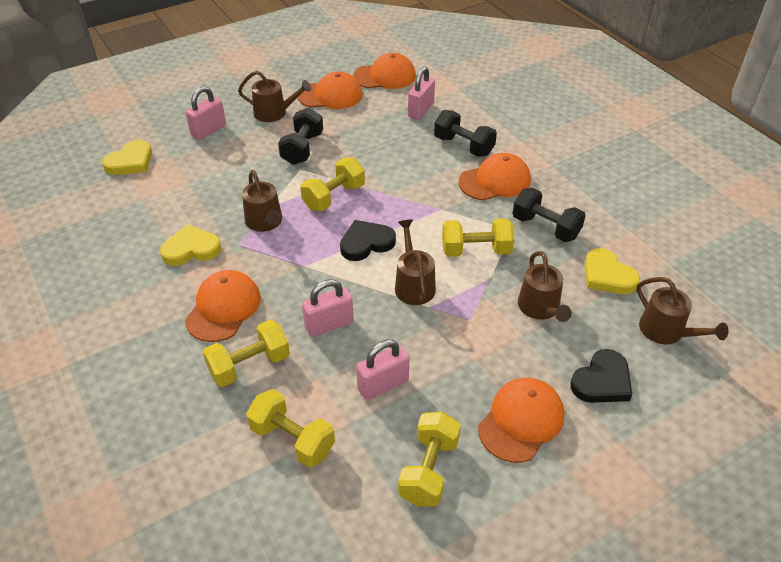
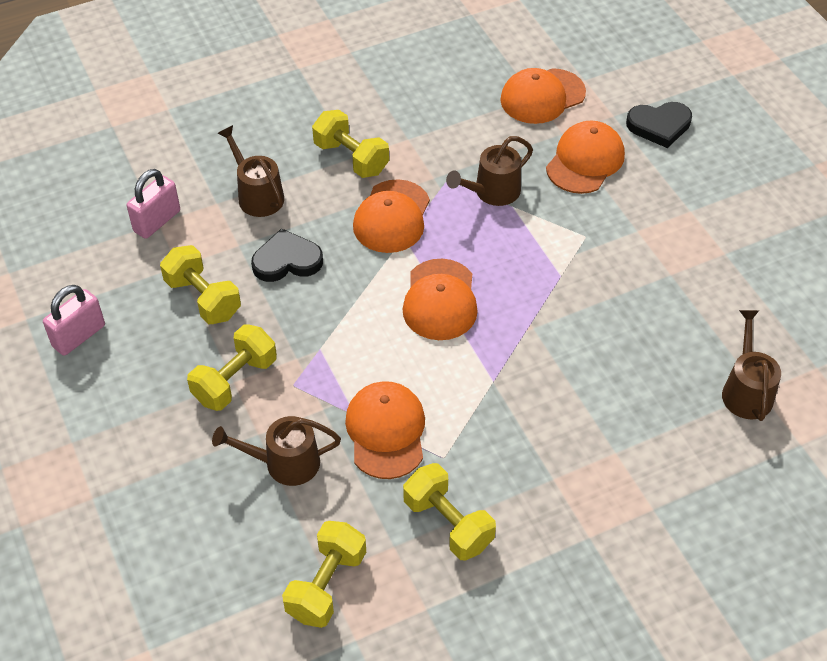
black dumbbell: [278,107,323,165] [434,110,497,157] [512,188,586,242] = 3 -> none = 0
brown watering can: [238,71,312,122] [242,170,282,232] [395,220,436,305] [518,251,572,322] [636,277,729,345] = 5 -> [212,416,341,486] [218,125,284,217] [446,136,533,206] [722,310,781,421] = 4
pink padlock: [186,86,226,140] [302,279,354,337] [356,340,409,400] [408,67,435,120] = 4 -> [43,285,105,356] [127,169,180,239] = 2
yellow heart: [102,140,152,175] [160,224,221,266] [585,248,640,294] = 3 -> none = 0

